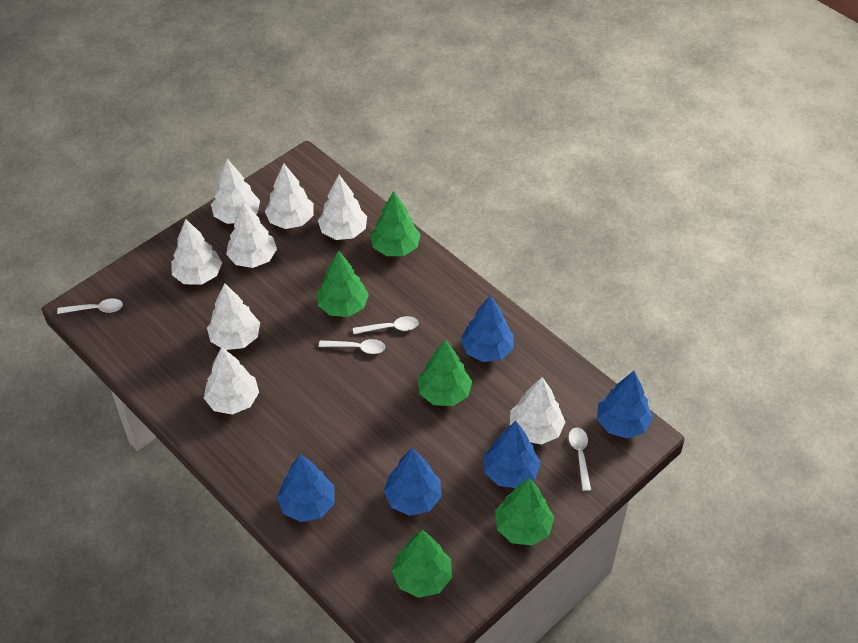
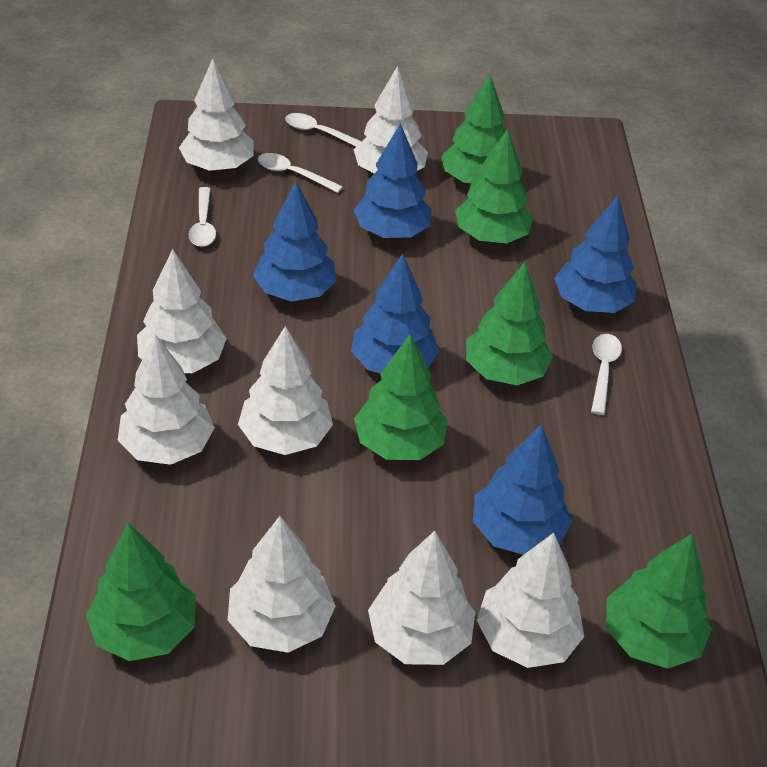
green tree: [317,250,369,317] [370,191,421,256] [392,530,452,598] [418,339,472,406] [495,478,554,546] = 5 -> [86,523,196,661] [354,334,448,460] [441,75,505,184] [455,129,533,243] [466,262,553,385] [606,534,712,669] = 6

